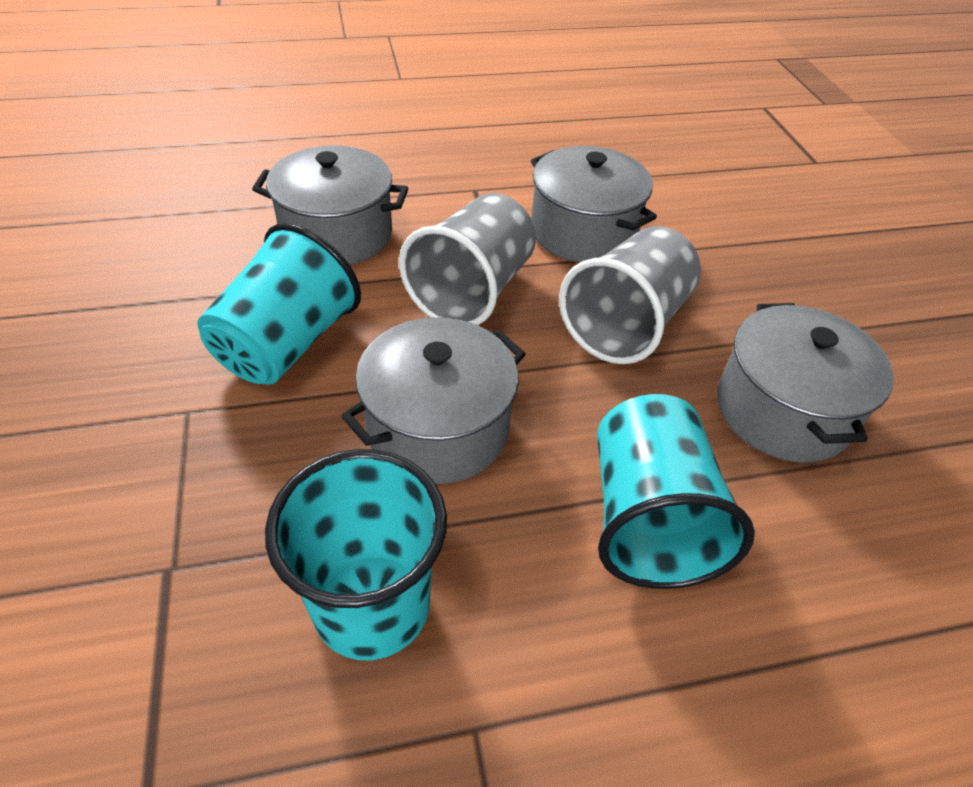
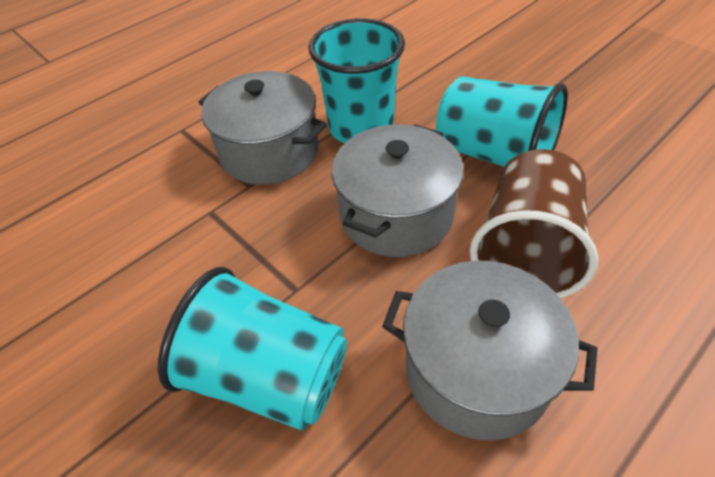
brown cup: none = 0 -> [470,149,599,298] = 1
grey cup: [399,193,536,325] [559,226,701,364] = 2 -> none = 0
grey pot: [252,145,408,265] [341,317,526,484] [531,146,657,263] [717,303,894,463] = 4 -> [199,71,327,185] [331,124,464,257] [382,261,598,441] = 3

